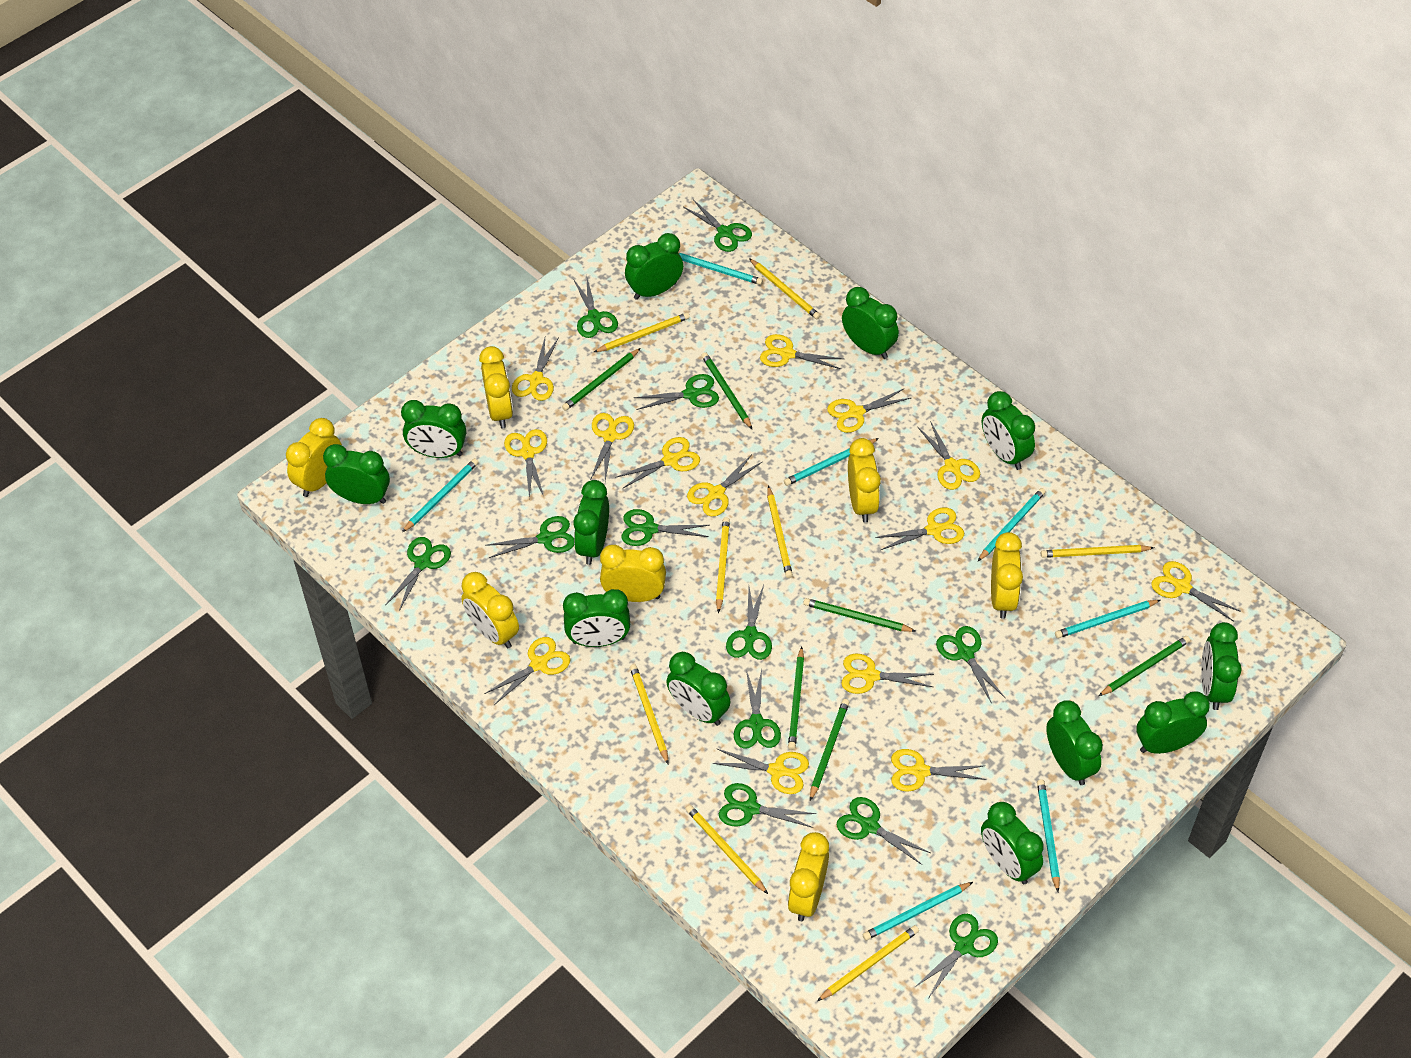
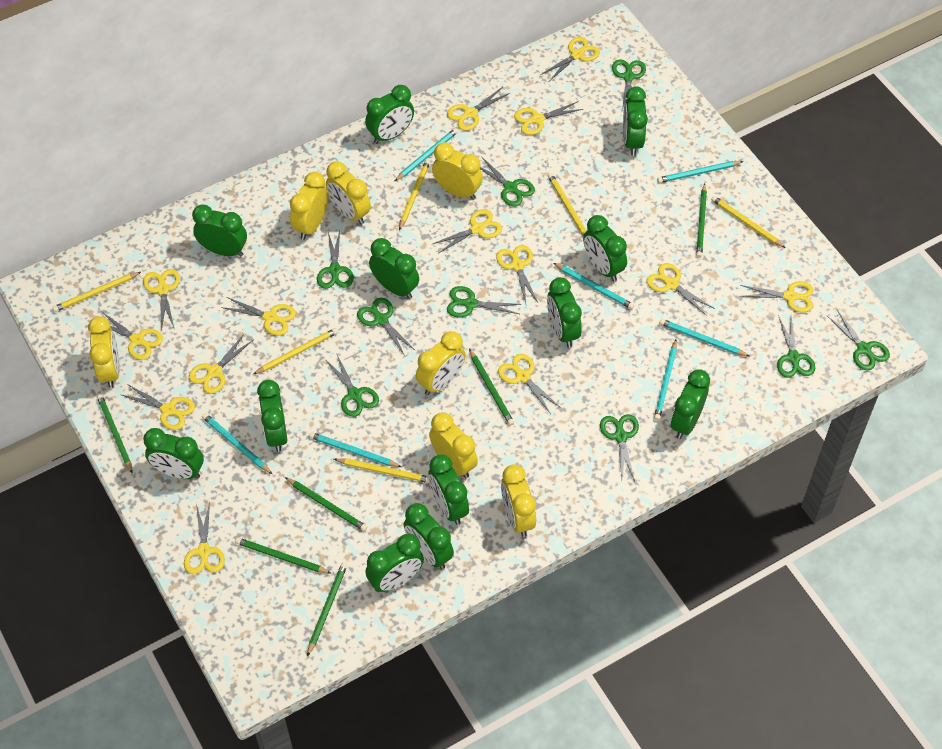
green scissors: [386,537,451,611] [485,516,574,558] [573,278,618,338] [621,509,710,546] [634,374,719,410] [683,199,752,252] [719,783,817,828] [726,585,772,660] [734,670,781,749] [837,797,931,865] [914,914,998,997] [936,626,1005,704] = 12 -> [317,231,354,289] [325,353,379,417] [357,298,416,356] [447,286,522,318] [480,156,535,206] [600,414,639,481] [612,59,646,110] [777,315,815,378] [827,310,890,370] = 9
yellow pencil: [594,313,690,352] [630,664,669,764] [686,805,768,894] [716,517,730,613] [749,258,821,319] [767,486,793,578] [817,925,919,1001] [1041,545,1154,558] = 8 -> [52,272,141,312] [253,328,338,374] [334,458,429,483] [399,160,430,230] [548,173,587,236] [711,196,786,248] = 6

